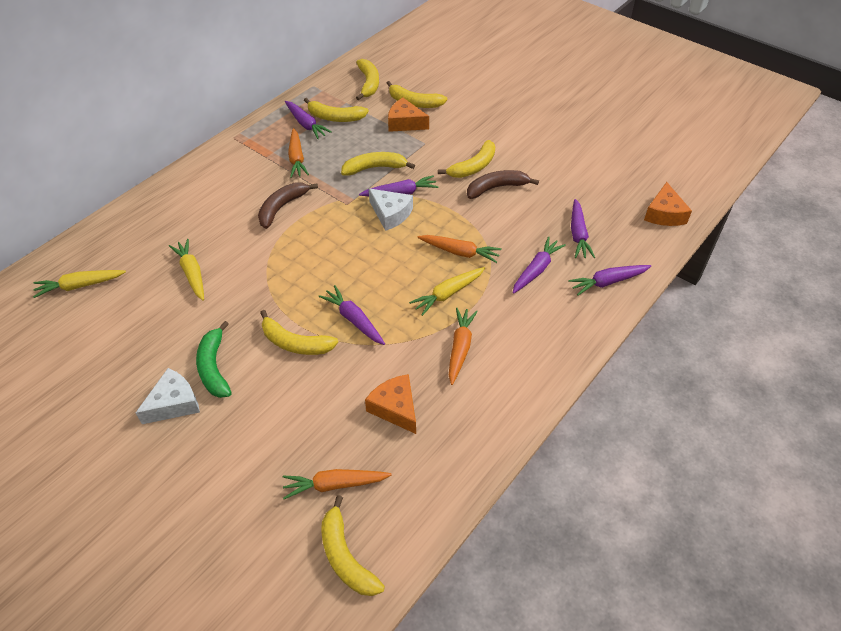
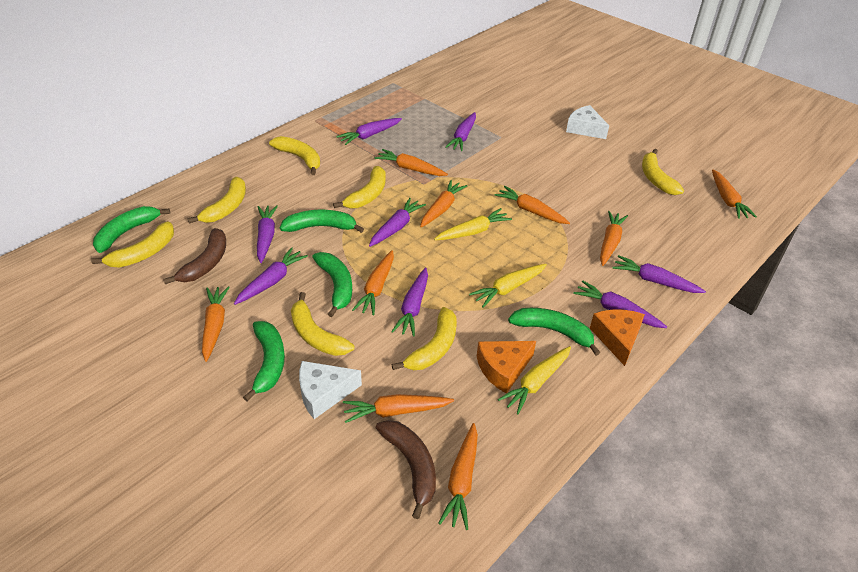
green banana: [196,321,232,398] = 1 -> [93,206,170,253] [243,321,285,402] [280,210,364,233] [312,252,352,317] [508,308,601,356] = 5
orange carrot: [282,469,392,499] [288,128,309,178] [418,235,502,263] [449,308,478,385] = 4 -> [202,286,230,362] [343,394,454,423] [352,250,394,315] [374,149,448,176] [420,180,467,228] [438,423,478,530] [494,186,570,224] [600,211,628,266] [712,170,757,219] = 9
orange cheese: [365,374,416,434] [388,98,429,132] [644,182,692,226] = 3 -> [477,341,536,394] [590,310,645,366] = 2
purple carrot: [285,101,332,139] [318,285,385,345] [359,175,439,196] [513,236,566,294] [568,265,651,296] [571,199,595,258] = 6 -> [234,247,308,305] [257,205,278,263] [336,118,402,145] [369,198,426,247] [391,267,428,337] [445,112,476,151] [573,281,667,328] [612,255,706,293] = 8

